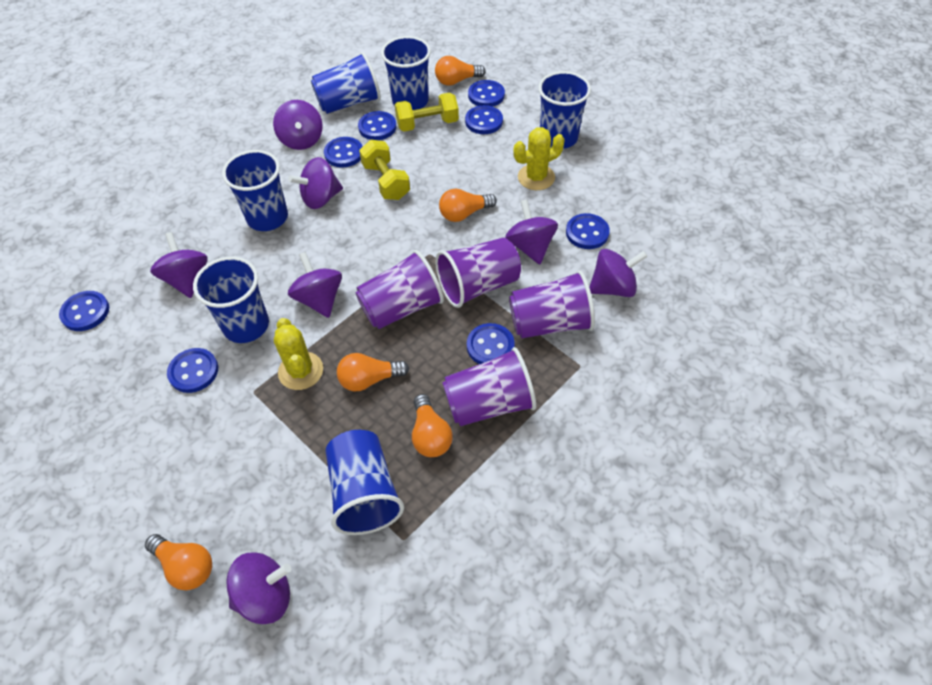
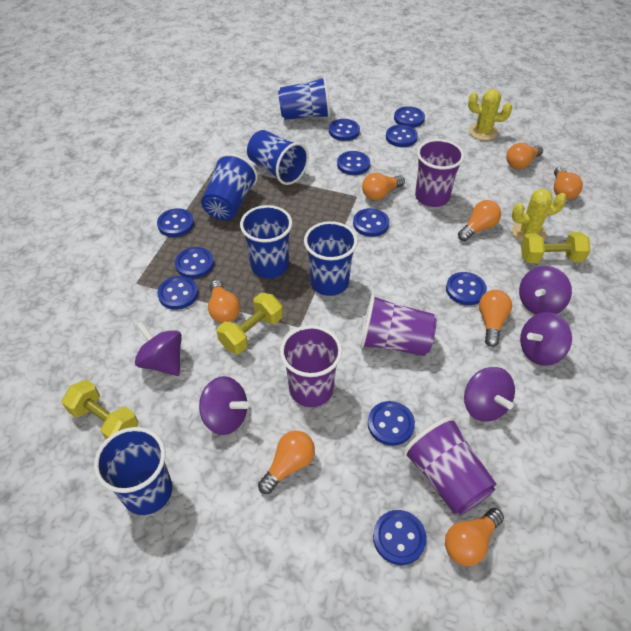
blue button: [59,291,109,331] [167,348,218,393] [324,137,363,168] [358,111,396,140] [465,105,503,134] [467,323,515,364] [468,80,505,107] [566,213,610,249] = 8 -> [157,208,194,237] [157,276,198,310] [175,247,214,278] [329,119,360,141] [337,151,370,175] [353,208,389,237] [368,401,415,446] [373,510,427,565] [386,125,418,147] [394,106,425,128] [446,272,487,305] = 11
orange light bulb: [145,534,212,590] [337,353,409,391] [412,394,453,457] [435,56,485,86] [439,188,497,222] = 5 -> [208,280,240,323] [258,431,315,494] [362,173,405,200] [445,508,504,566] [458,200,501,241] [479,290,512,347] [506,143,543,169] [554,167,583,200] = 8
purple spinning top: [150,232,208,298] [226,552,291,624] [273,100,323,150] [288,157,343,209] [288,252,342,318] [505,199,558,264] [589,249,648,297] = 7 -> [135,322,182,376] [199,376,249,435] [464,367,515,422] [519,266,572,314] [520,312,572,366] = 5
yellow dumbbell: [359,140,410,200] [395,92,459,132] = 2 -> [62,380,139,439] [217,293,283,354] [521,232,590,263] = 3

